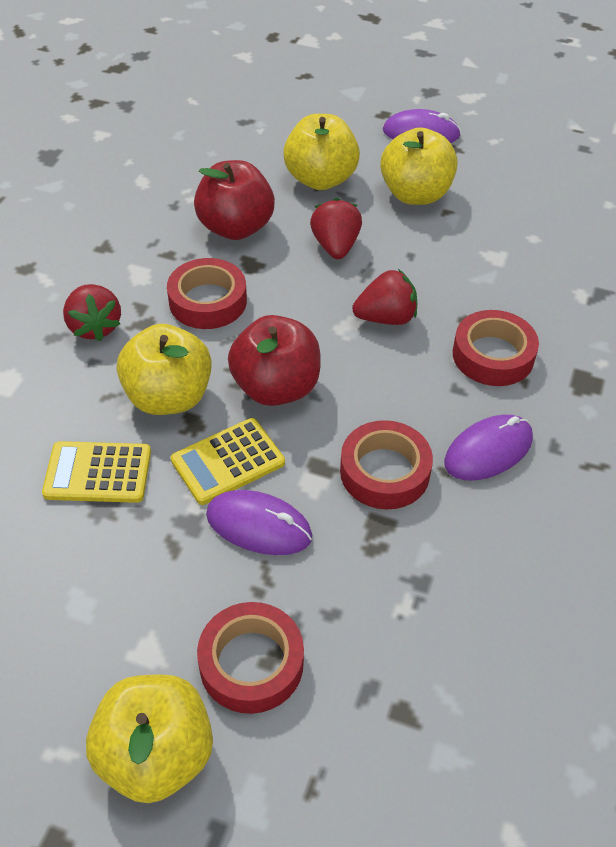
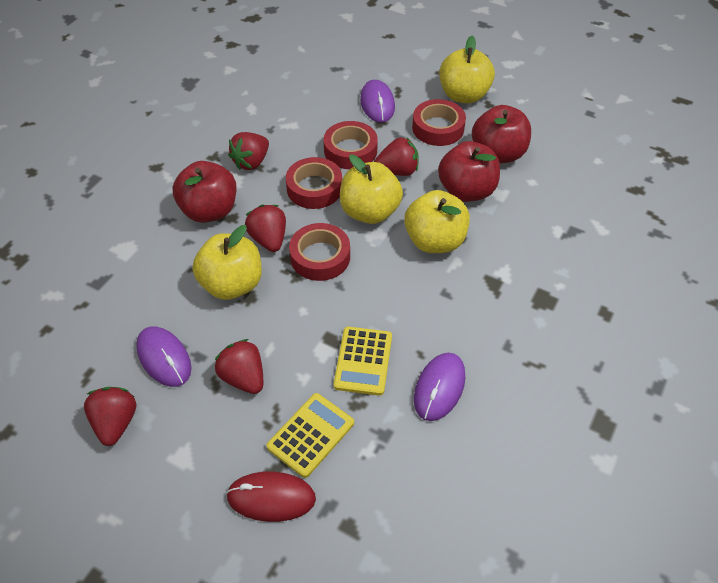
red apple: [194,160,275,240] [228,315,321,406] = 2 -> [173,161,236,223] [438,141,500,202] [472,105,531,163] = 3
red mouse: none = 0 -> [226,472,316,522] = 1
red strawberry: [63,284,121,341] [310,198,362,259] [352,269,417,325] = 3 -> [84,387,136,446] [215,339,263,394] [228,132,269,170] [245,205,286,252] [374,137,419,176] = 5

